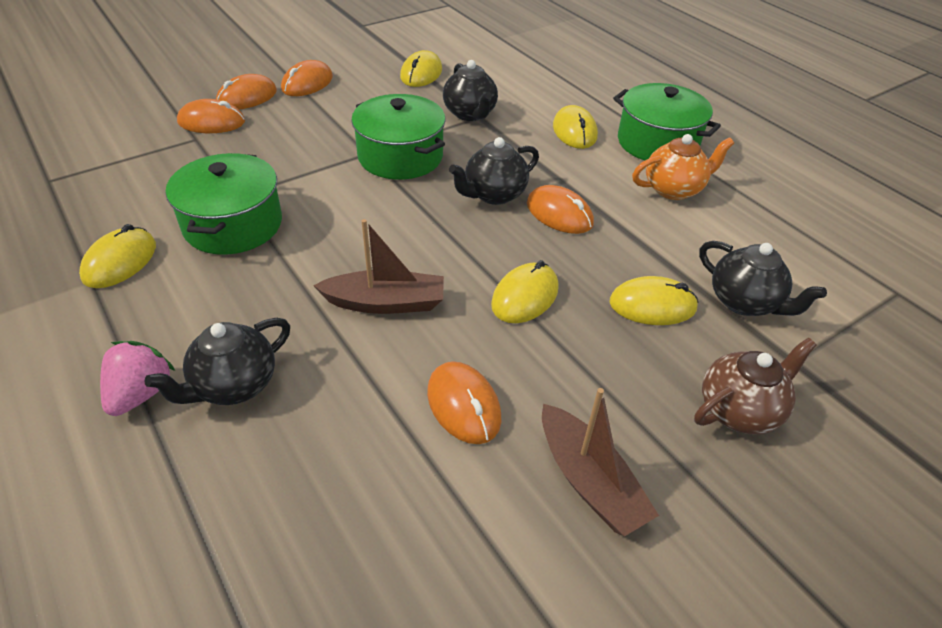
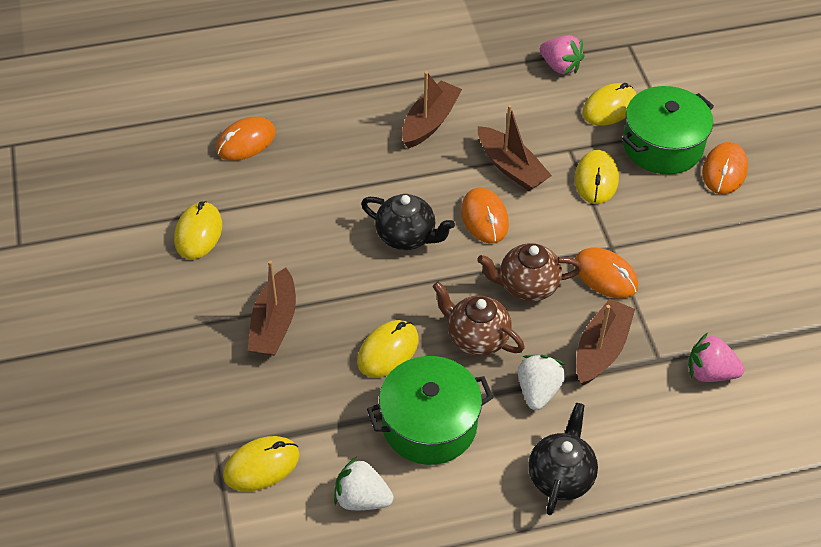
black teapot: [145,318,290,405] [443,60,498,121] [449,137,539,205] [699,241,827,316] = 4 -> [361,194,455,250] [528,403,598,515] = 2
brown boat: [313,219,444,314] [542,388,659,537] = 2 -> [248,261,296,356] [402,71,462,149] [478,105,552,191] [576,299,635,385] = 4
brown teapot: [694,337,817,435] = 1 -> [433,282,525,356] [477,243,582,302] = 2
green pot: [166,153,282,255] [351,94,446,180] [613,83,721,160] = 3 -> [367,356,493,465] [622,86,714,174] = 2
orange mouse: [177,99,245,133] [216,74,277,109] [281,60,333,96] [427,361,501,444] [527,185,594,234] = 5 -> [216,117,276,161] [461,188,509,243] [574,248,638,298] [702,142,748,194] = 4
orange teapot: [632,134,734,200] = 1 -> none = 0
pink strawberry: [100,341,175,416] = 1 -> [540,35,585,75] [688,333,745,382] = 2
white strawberry: none = 0 -> [334,457,394,510] [518,355,565,410] = 2

